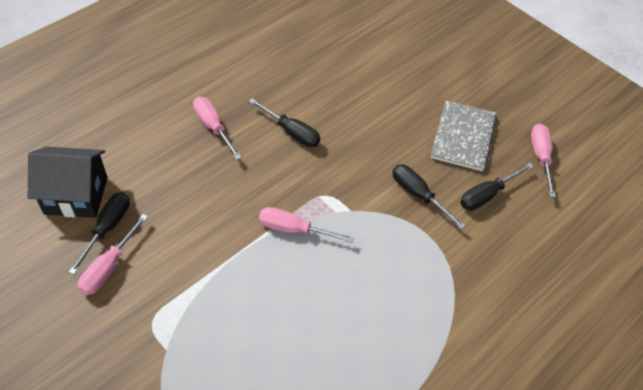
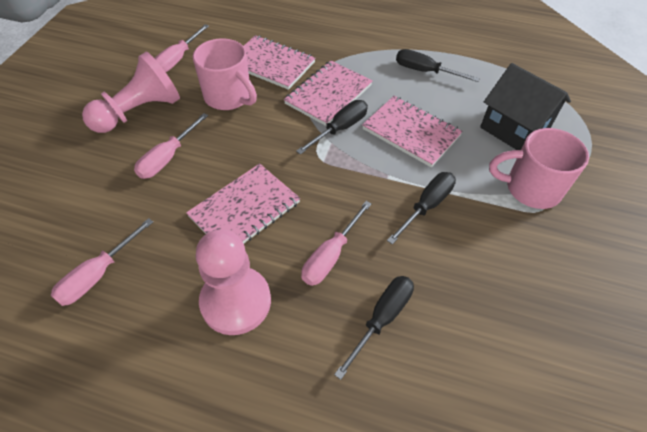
grey notebook: [431,100,497,171] = 1 -> none = 0
pink mug: none = 0 -> [193,38,257,110] [489,128,589,209] = 2
pink notebook: none = 0 -> [186,163,300,244] [243,35,315,90] [284,61,373,126] [362,96,463,167] = 4
pink pawn: none = 0 -> [82,52,180,133] [196,229,271,335] = 2

